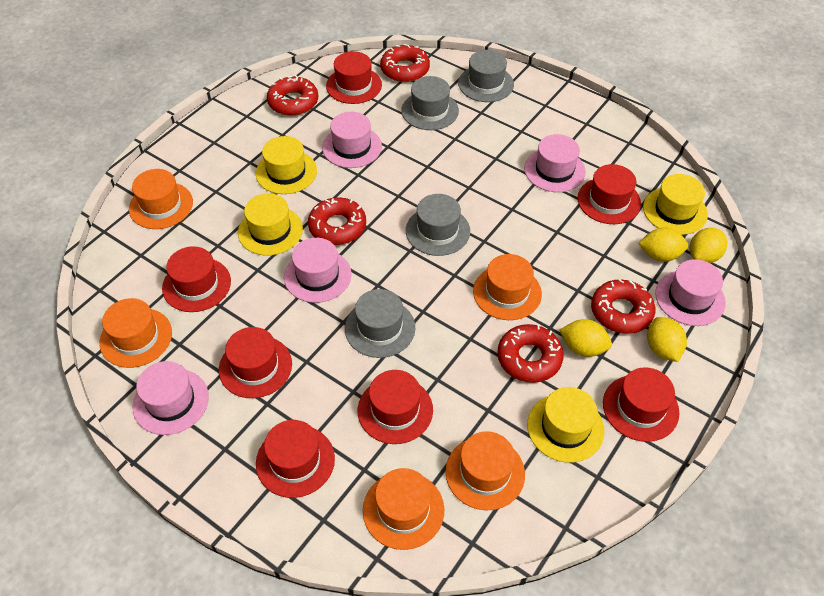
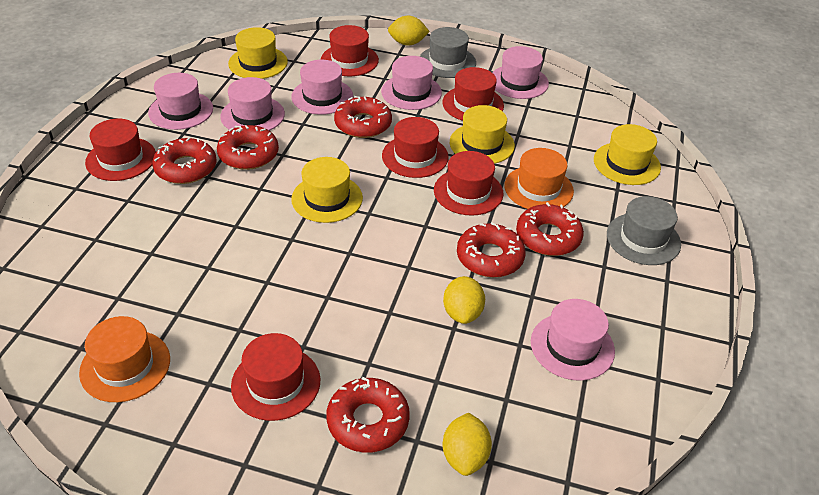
grey hat: [345,289,415,358] [401,76,459,130] [406,194,470,256] [458,50,514,102] = 4 -> [420,27,476,78] [607,196,681,265] = 2
orange hat: [99,298,172,368] [129,169,193,229] [363,468,444,550] [446,431,525,510] [473,254,542,320] = 5 -> [79,316,170,402] [504,148,574,209] = 2
pink hat: [132,361,209,435] [284,238,352,303] [322,112,382,168] [524,134,586,192] [655,259,726,326] = 5 -> [148,73,213,130] [220,77,285,131] [291,60,353,115] [381,56,442,110] [492,46,549,99] [531,299,615,381] = 6
red donut: [267,75,318,116] [308,197,366,245] [380,44,430,82] [497,324,564,383] [591,279,655,334] = 5 -> [152,137,217,184] [217,125,279,170] [326,377,410,453] [334,96,392,138] [457,223,526,277] [516,202,584,256] = 6
red hat: [162,246,231,312] [219,327,292,398] [256,420,335,498] [326,51,382,104] [358,370,433,444] [577,164,641,224] [603,367,679,442] = 7 -> [85,119,156,181] [231,333,320,421] [321,25,379,76] [382,117,449,178] [434,151,503,216] [442,67,504,121] = 6
yellow lemon: [560,319,612,357] [638,227,688,262] [647,317,687,362] [689,228,727,263] = 4 -> [388,16,430,45] [443,276,485,324] [443,413,492,476] = 3

